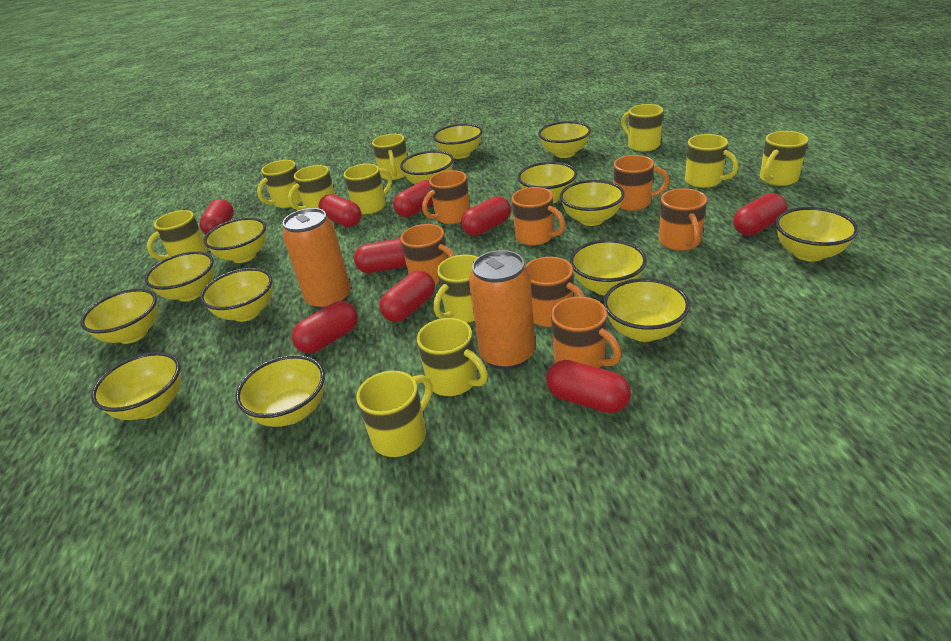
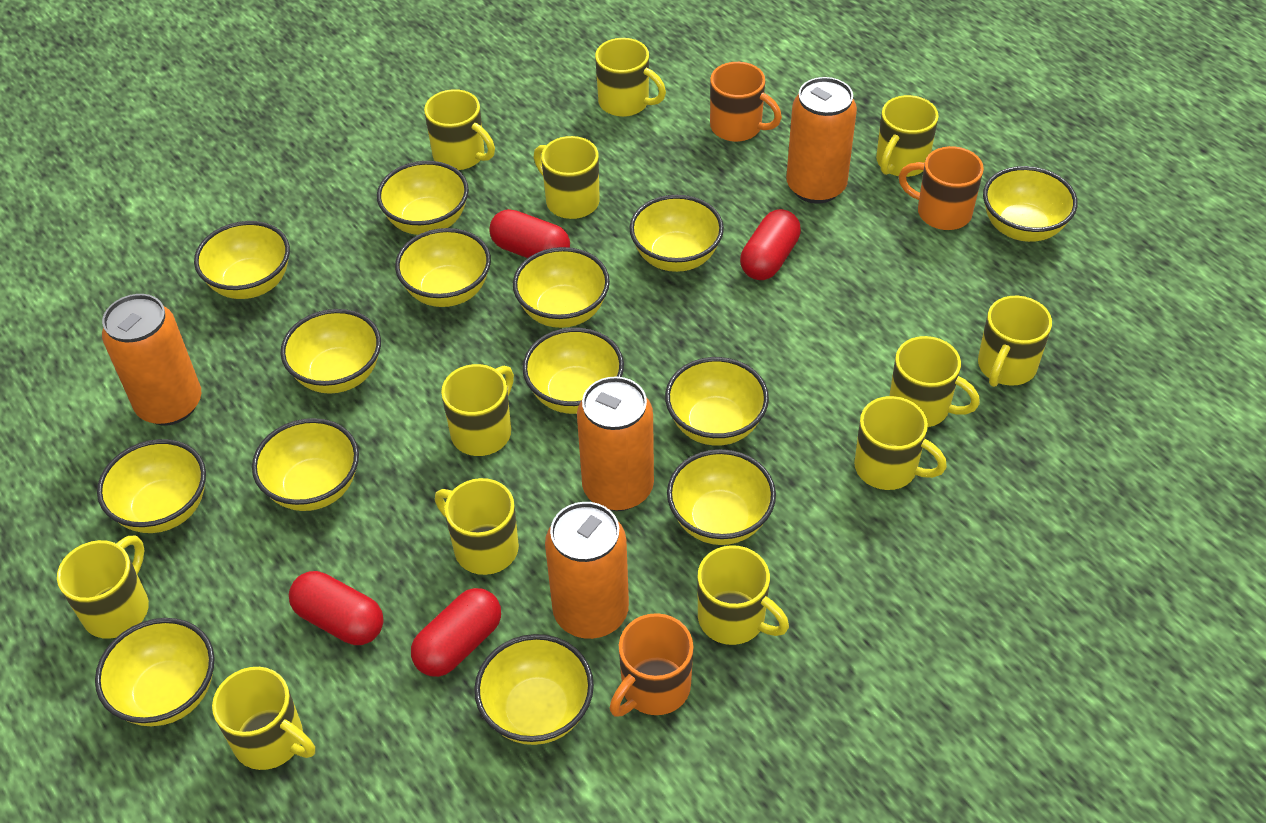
orange can: [282,208,351,310] [469,250,535,370] = 2 -> [102,294,202,425] [545,502,629,639] [577,377,654,511] [786,77,857,204] = 4
orange mug: [400,224,455,285] [422,170,470,224] [512,187,565,246] [525,257,585,327] [551,296,621,368] [614,155,670,211] [659,188,707,251] = 7 -> [610,613,694,717] [710,62,782,142] [899,146,984,230] = 3
red capsule: [199,199,234,235] [292,301,358,353] [319,194,362,227] [354,238,407,273] [379,271,435,322] [393,180,433,217] [461,196,511,236] [546,360,631,413] [733,193,787,236] = 9 -> [289,571,384,645] [411,588,501,677] [489,209,570,258] [740,209,801,280] = 4
yellow mug: [147,210,208,260] [257,160,302,208] [288,165,335,210] [344,164,392,214] [356,371,432,457] [372,134,407,180] [417,318,488,396] [433,255,478,323] [621,104,663,152] [685,134,739,188] [760,131,809,186] = 11 -> [57,536,149,639] [212,667,315,770] [424,89,495,170] [435,478,519,575] [441,364,514,456] [534,136,600,219] [595,38,666,117] [698,545,789,645] [854,396,947,490] [876,95,939,177] [889,336,980,427] [978,296,1052,387] = 12

